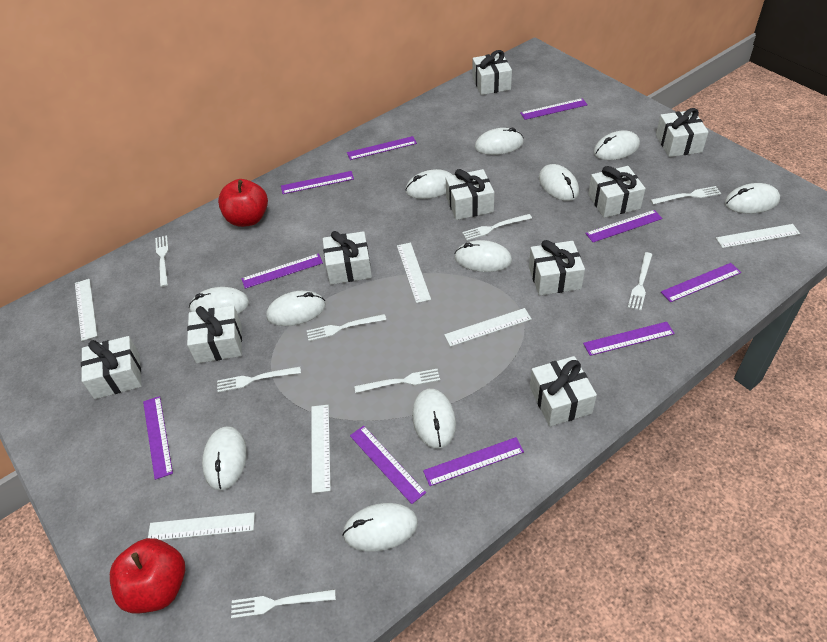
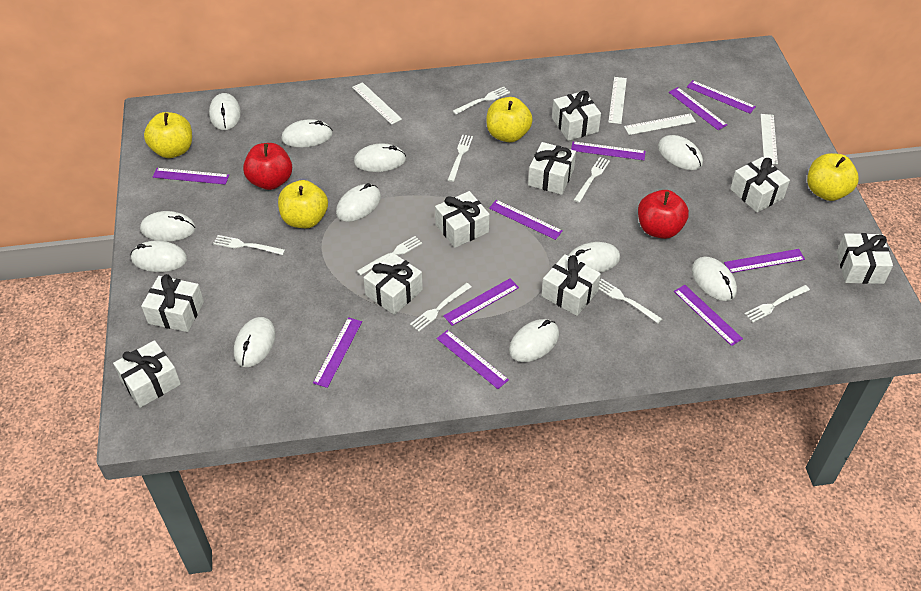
white ruler: [75,279,97,341] [148,512,255,540] [311,405,331,493] [397,242,431,303] [444,308,532,347] [716,224,800,248] = 6 -> [352,82,402,125] [608,77,627,124] [624,113,696,135] [760,114,778,164] = 4
yellow apple: none = 0 -> [144,112,192,158] [278,180,328,228] [487,97,533,142] [807,153,859,201] = 4

